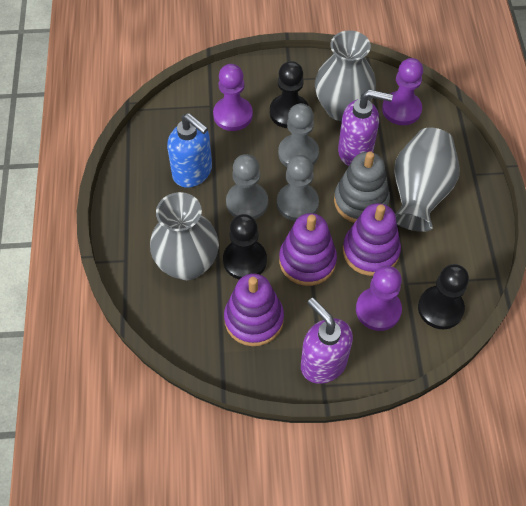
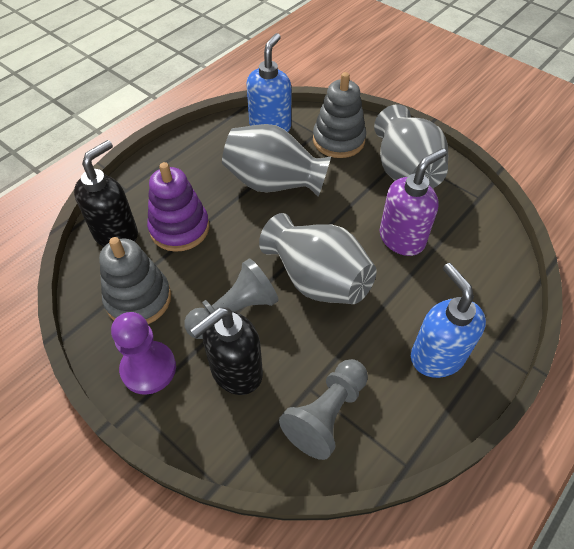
black pawn: [223,214,267,280] [270,61,308,128] [418,264,469,329] = 3 -> none = 0
black soap dispenser: none = 0 -> [74,140,138,247] [190,307,263,395] = 2
blue soap dispenser: [167,113,212,188] = 1 -> [247,33,292,132] [411,263,486,378] = 2
grey pawn: [226,154,268,219] [277,155,319,221] [278,103,319,167] = 3 -> [184,259,279,339] [279,359,368,460] = 2
grey stacking toy: [334,152,390,223] = 1 -> [99,237,171,324] [313,72,366,158] = 2
purple pawn: [213,64,253,131] [356,266,402,331] [382,58,423,125] = 3 -> [111,312,176,395] = 1
purple soap dispenser: [301,298,353,384] [338,90,393,166] = 2 -> [380,148,447,256] = 1
purple stacking toy: [224,274,284,346] [279,213,337,286] [343,203,401,276] = 3 -> [147,162,209,252] = 1

